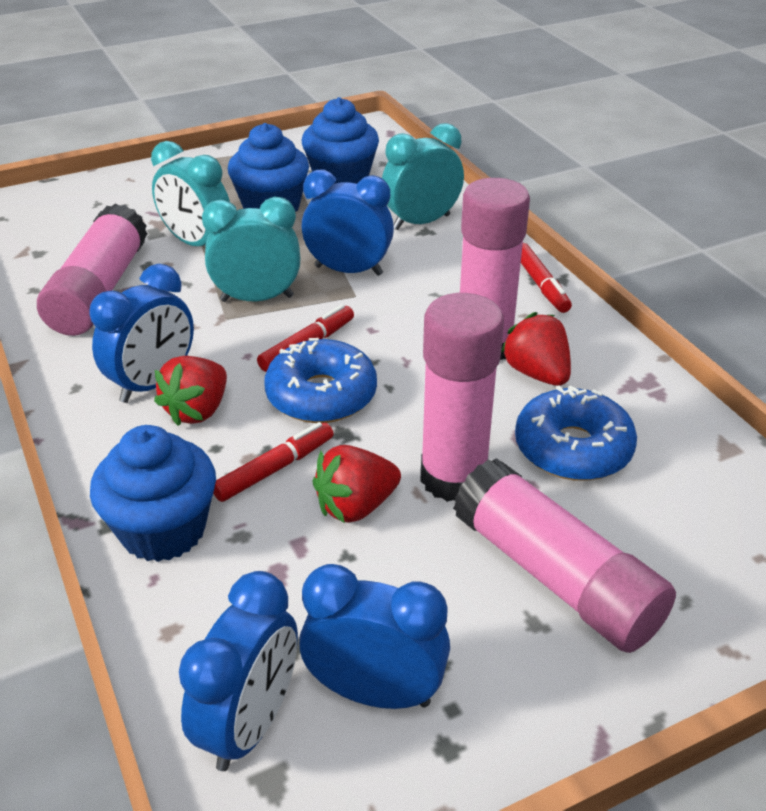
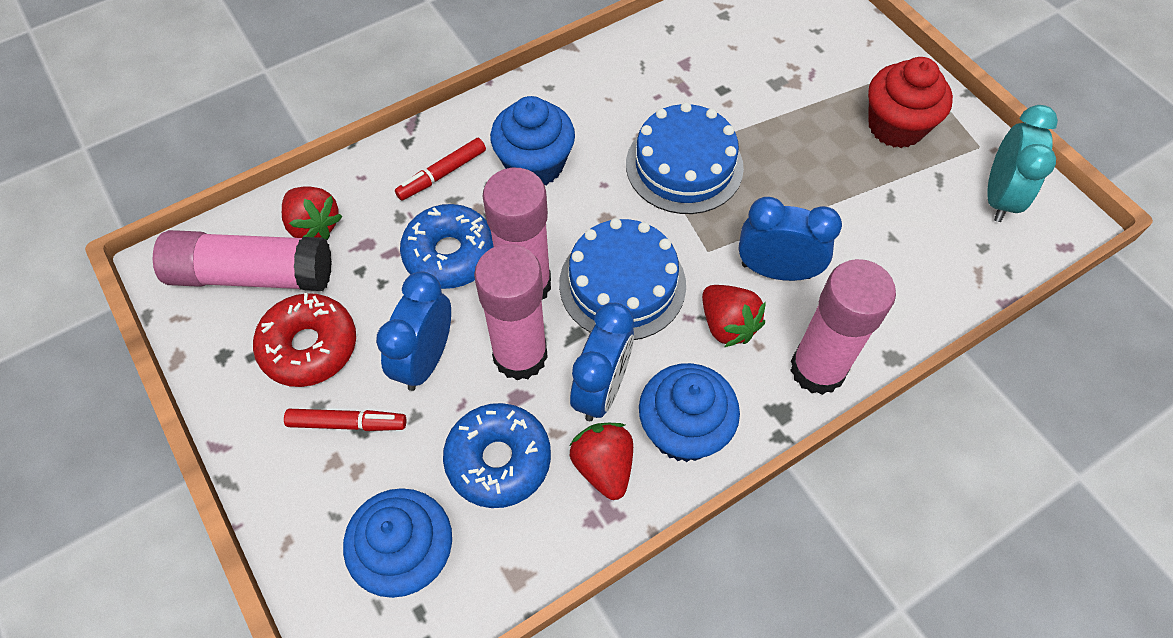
blue cake: none = 0 -> [559,218,686,340] [626,102,744,214] = 2
blue clock: [90,264,194,403] [179,571,298,771] [299,564,450,709] [301,170,394,276] = 4 -> [376,272,451,391] [570,303,634,421] [738,197,842,281] = 3
red cupcake: none = 0 -> [868,57,953,148] = 1
red donut: none = 0 -> [253,293,356,387] = 1
red marker: [213,422,333,502] [257,305,354,372] [521,243,572,313] = 3 -> [284,409,406,431] [395,138,486,201] = 2
turquoise clock: [151,141,230,246] [202,196,300,302] [382,123,464,230] = 3 -> [987,105,1058,222] = 1

